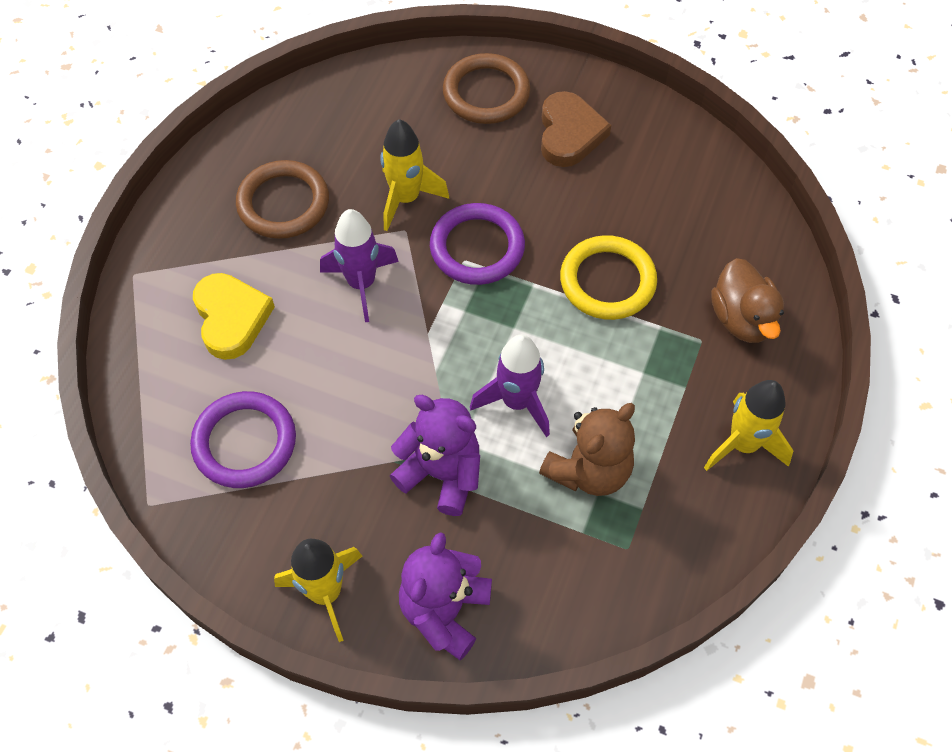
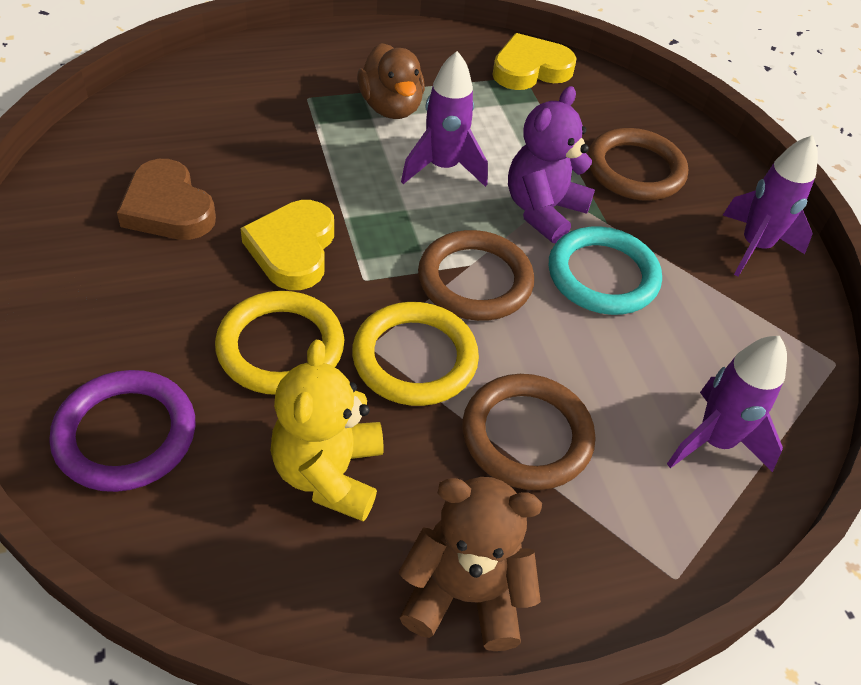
brown ring: [236,160,329,239] [443,53,531,124] = 2 -> [418,230,534,321] [462,374,595,490] [587,128,688,200] = 3
purple ring: [190,391,296,488] [430,203,525,285] = 2 -> [49,370,196,492] = 1
purple rocket: [320,209,399,322] [470,335,550,437] = 2 -> [401,51,488,187] [667,336,787,472] [723,135,818,277] = 3
purple teddy bear: [390,395,480,516] [399,532,492,660] = 2 -> [508,86,595,244] = 1
turquoise ring: none = 0 -> [549,226,662,315] = 1
yellow heart: [193,273,275,360] = 1 -> [241,200,334,290] [492,33,577,90] = 2
yellow ring: [560,235,657,320] = 1 -> [215,291,344,395] [352,302,479,406] = 2
yellow rocket: [274,539,362,642] [380,119,449,231] [704,380,794,471] = 3 -> none = 0
yellow teddy bear: none = 0 -> [271,340,384,522] = 1

